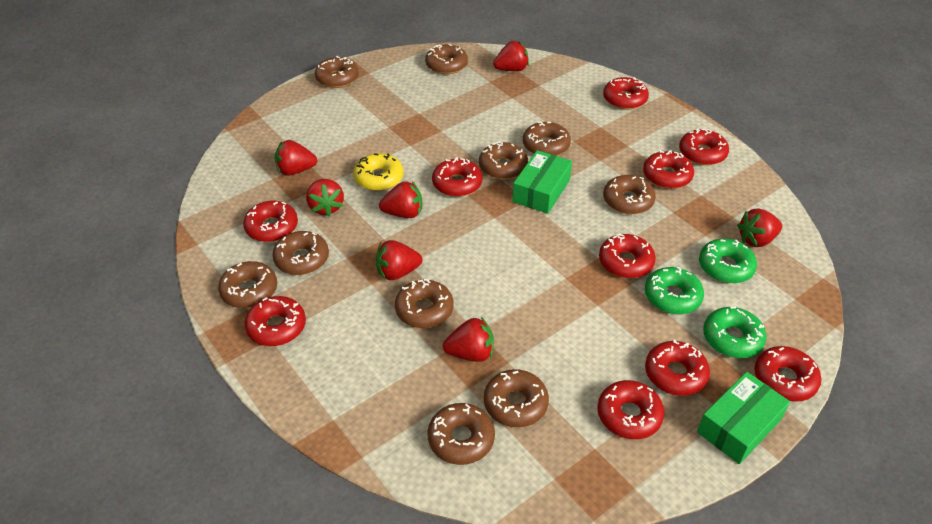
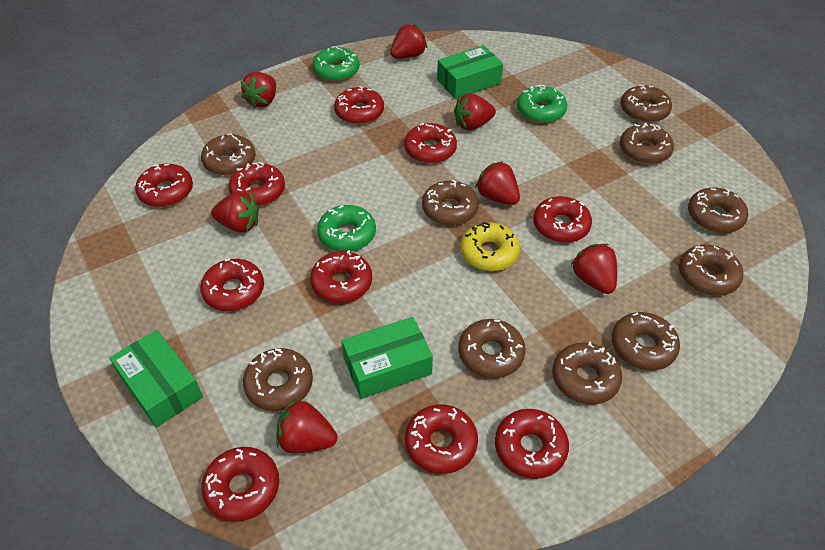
green box: [512,150,572,214] [697,372,790,464] = 2 -> [110,330,203,427] [342,317,433,399] [437,45,503,99] = 3

